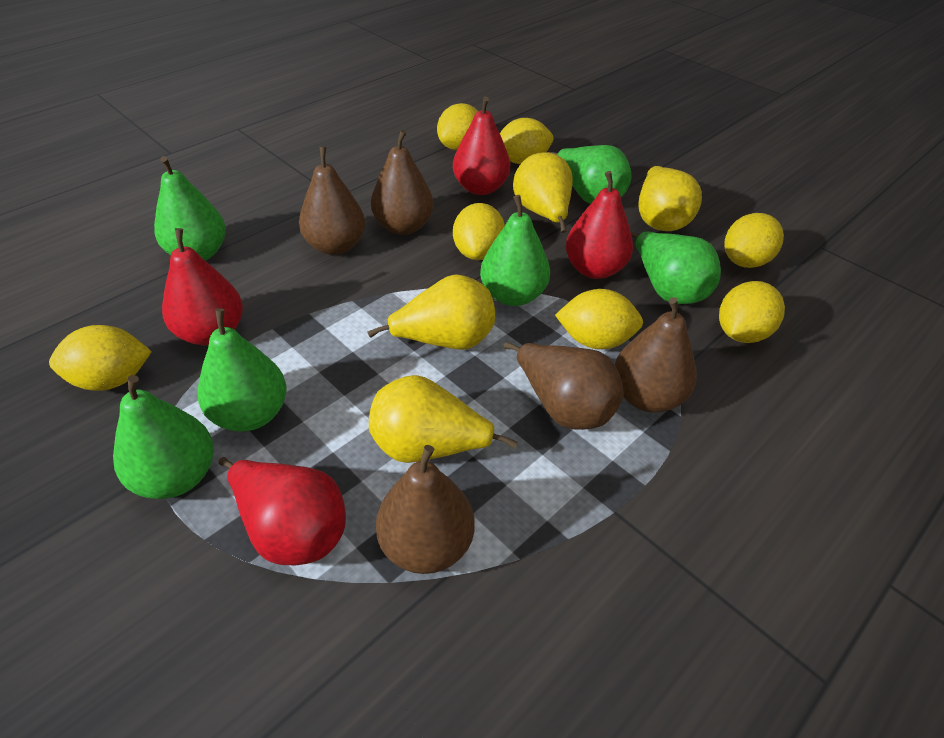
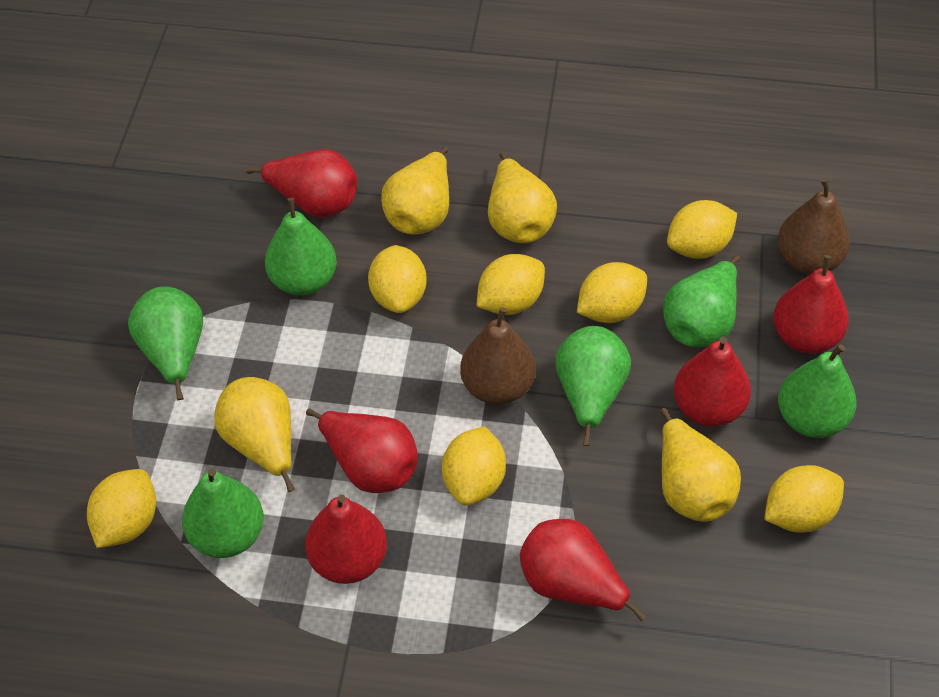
brown pear: [299,146,365,255] [371,130,434,235] [376,445,475,574] [504,342,624,430] [615,297,697,412] = 5 -> [460,307,535,405] [777,178,850,275] = 2
red pear: [162,228,243,345] [219,457,346,565] [453,97,510,195] [565,171,633,279] = 4 -> [246,149,357,218] [305,495,387,584] [306,409,418,493] [520,519,646,621] [674,336,751,426] [773,255,849,354] = 6

